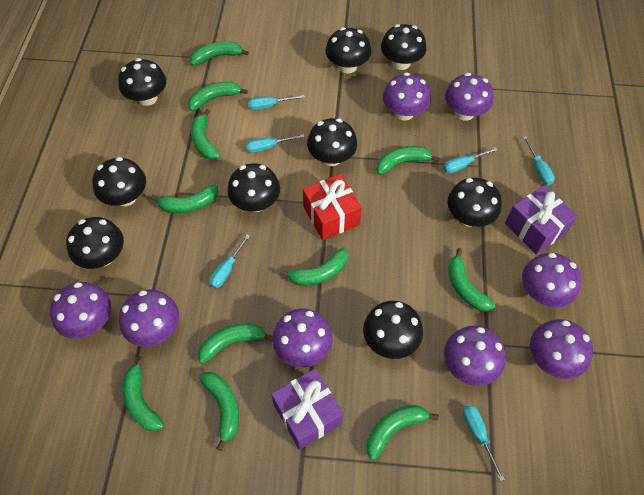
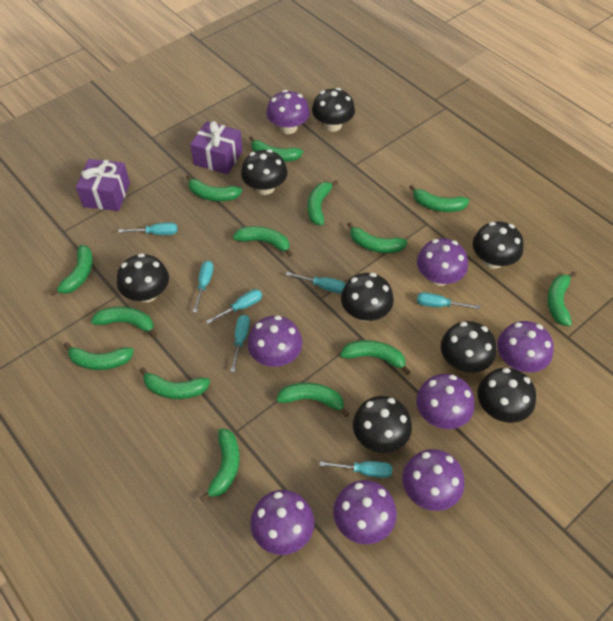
black mushroom: [66,217,124,269] [92,157,146,206] [118,58,166,106] [227,163,280,212] [307,118,357,166] [326,27,371,74] [363,301,423,359] [381,24,426,70] [448,178,501,227] = 9 -> [117,253,169,302] [241,149,287,195] [312,88,355,132] [341,273,394,321] [353,396,412,453] [441,321,496,373] [473,221,524,269] [478,368,536,423] = 8
green banana: [122,356,164,431] [150,184,218,213] [188,82,248,111] [190,42,249,66] [191,109,221,160] [198,323,273,364] [199,372,239,451] [280,247,348,286] [366,405,439,460] [376,146,439,175] [448,248,496,312] = 11 -> [50,245,93,296] [64,342,134,370] [91,307,157,338] [140,367,210,399] [186,175,242,201] [199,428,239,502] [233,226,293,257] [249,136,303,162] [276,382,349,417] [308,180,338,226] [340,340,410,375] [347,222,408,253] [409,185,469,212] [547,272,576,326] = 14
red gift: [303,174,362,240] = 1 -> none = 0
turquoise screwdriver: [209,234,250,289] [246,134,305,153] [248,95,305,110] [443,147,498,173] [463,404,505,481] [523,136,555,185] = 6 -> [118,223,178,235] [193,261,214,313] [206,289,262,324] [230,315,250,372] [286,272,346,293] [319,461,392,478] [417,292,480,309] = 7

